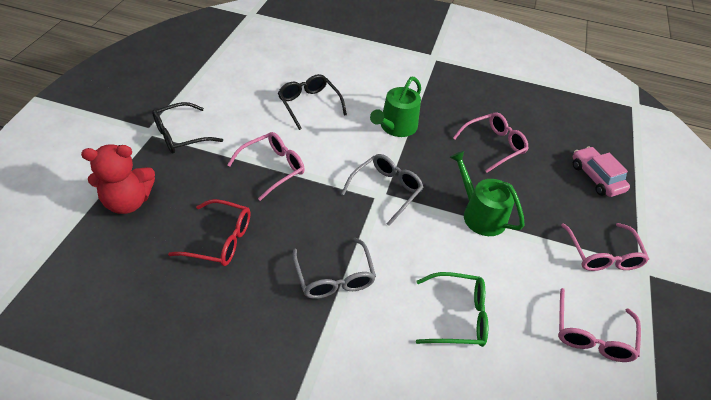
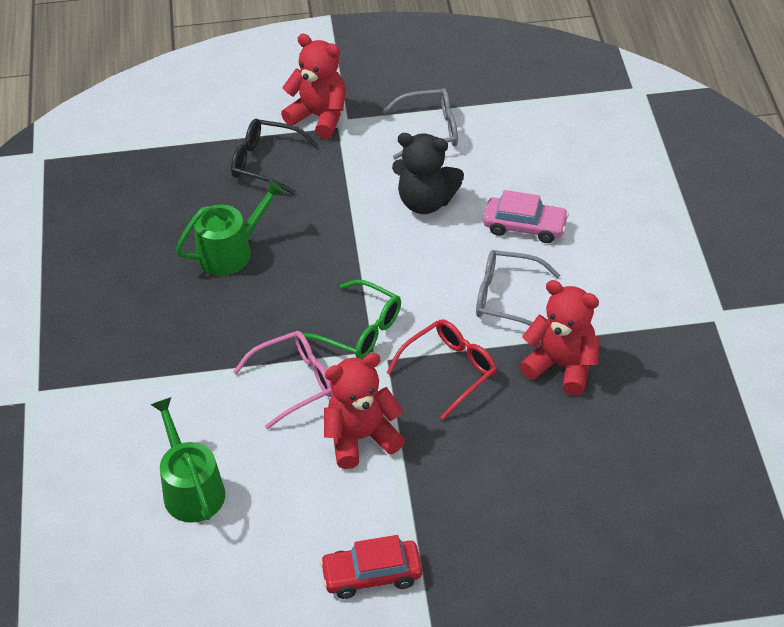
black glasses: [152,102,223,153] [278,74,347,130] = 2 -> [231,119,319,195] = 1
black teddy bear: none = 0 -> [392,133,464,214] = 1
pink glasses: [227,132,305,201] [453,112,529,173] [558,288,641,362] [561,223,649,271] = 4 -> [233,331,333,429] = 1
red car: none = 0 -> [320,535,422,599] = 1
red teddy bear: [81,144,155,214] = 1 -> [281,34,346,139] [324,353,405,469] [520,280,599,396] = 3

